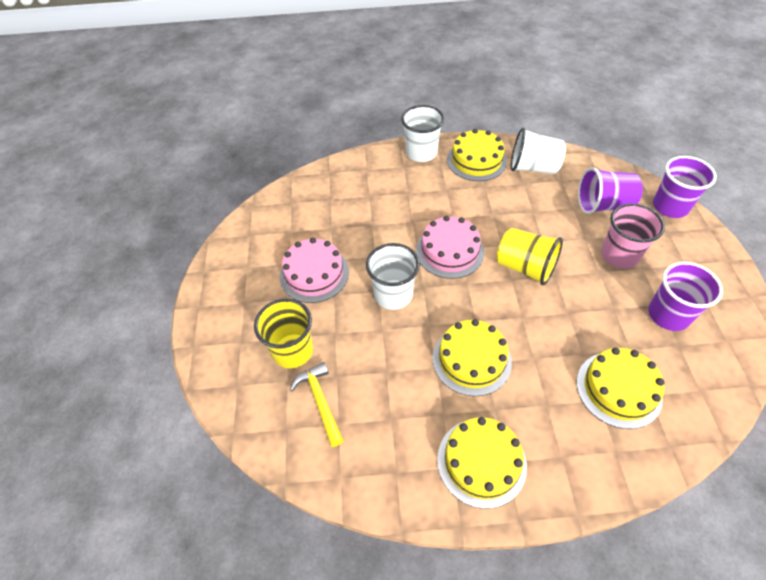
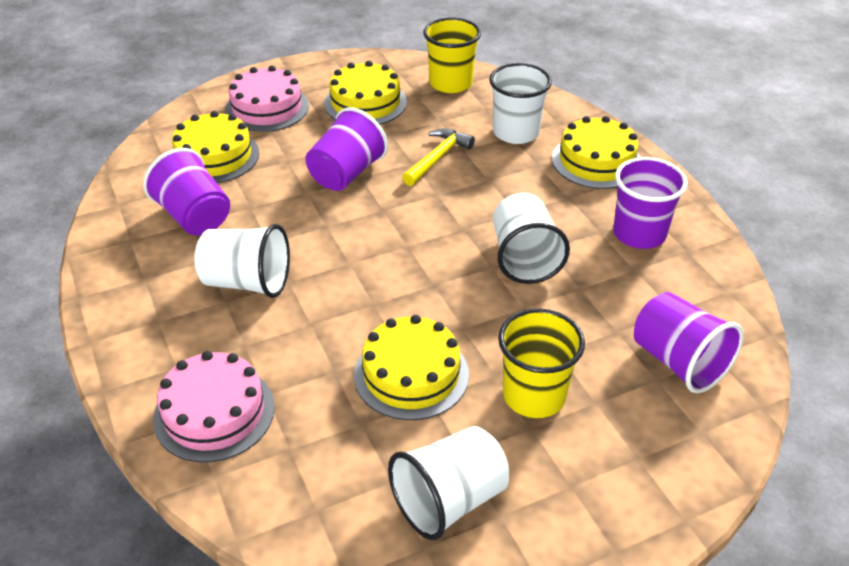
pink cup: [601,203,665,269] = 1 -> none = 0
purple cup: [578,167,643,214] [648,262,723,331] [653,156,717,218] = 3 -> [143,148,230,236] [305,107,388,191] [613,157,688,249] [634,292,744,393] = 4
white cup: [366,243,420,310] [401,105,444,162] [511,128,566,174] = 3 -> [194,224,290,298] [388,426,509,540] [489,63,552,144] [493,193,570,284] = 4

